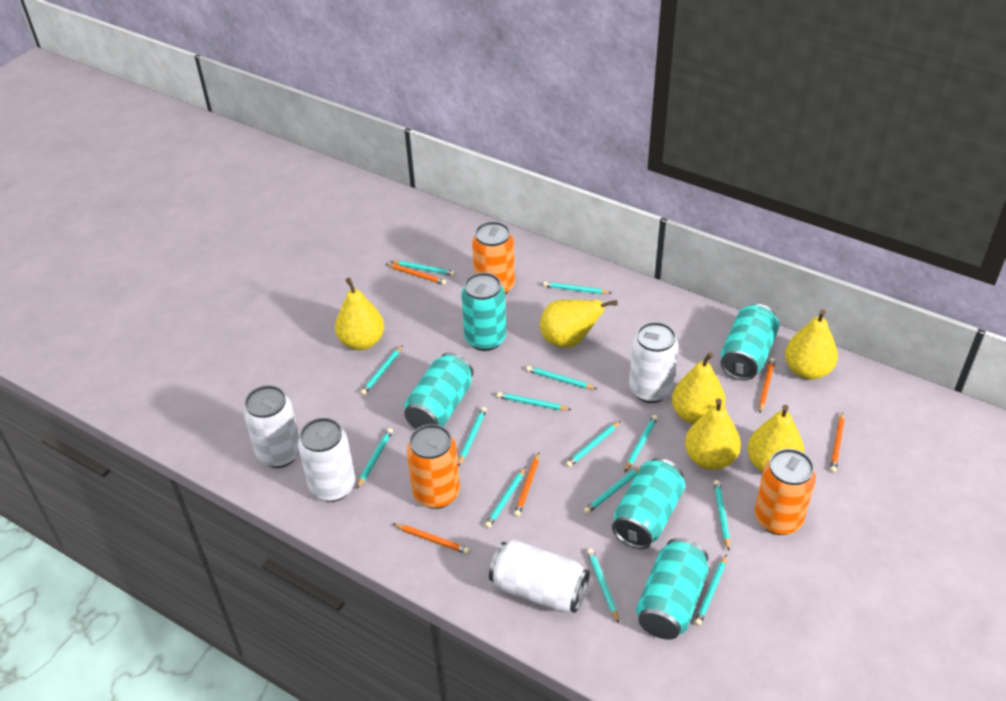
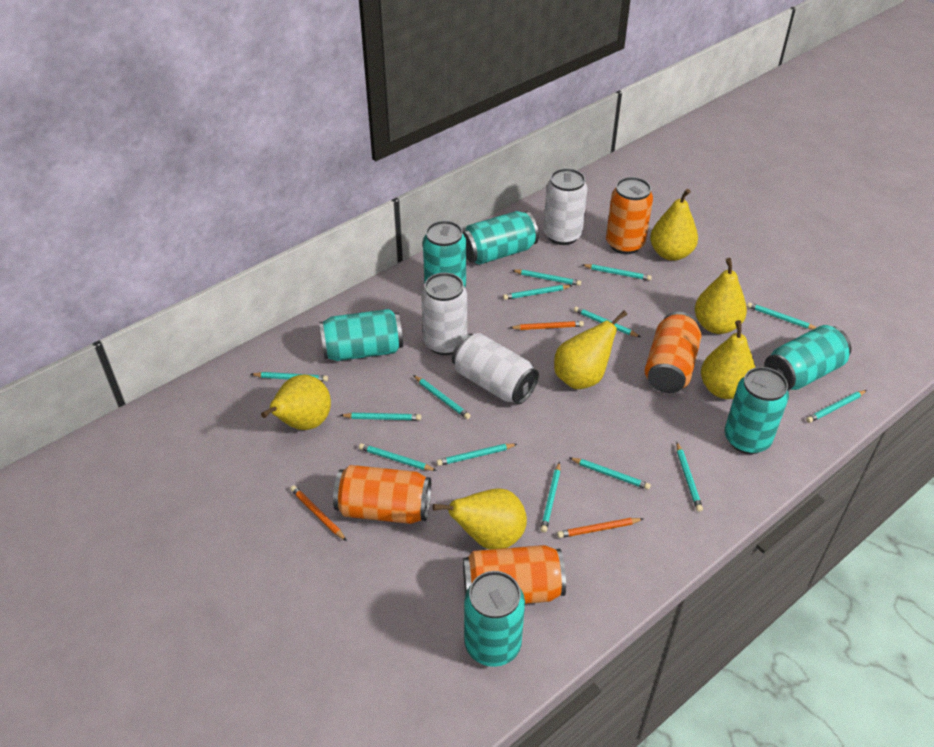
orange can: [407,424,460,509] [472,221,515,295] [755,449,816,535] = 3 -> [333,465,431,524] [463,545,566,604] [606,177,653,254] [645,312,702,393] = 4
orange pencil: [387,263,446,285] [393,524,470,554] [514,452,539,517] [759,358,775,413] [830,412,845,472] = 5 -> [290,485,347,541] [510,321,584,330] [557,518,643,538] = 3
turquoise can: [404,352,473,429] [461,272,506,351] [612,458,685,549] [636,538,708,640] [721,304,779,381] = 5 -> [319,309,403,361] [423,221,466,287] [463,211,539,265] [464,571,525,667] [725,367,789,454] [764,325,852,390] = 6
white can: [243,385,300,468] [298,418,355,502] [489,540,590,613] [629,322,679,403] = 4 -> [421,273,467,355] [452,333,539,404] [543,168,587,245] = 3

